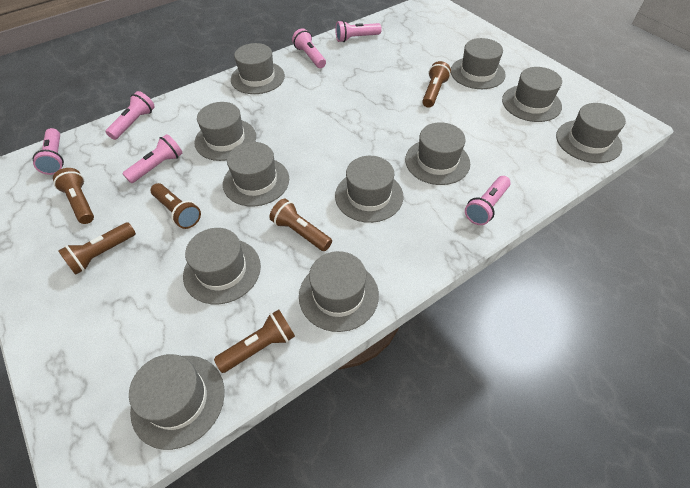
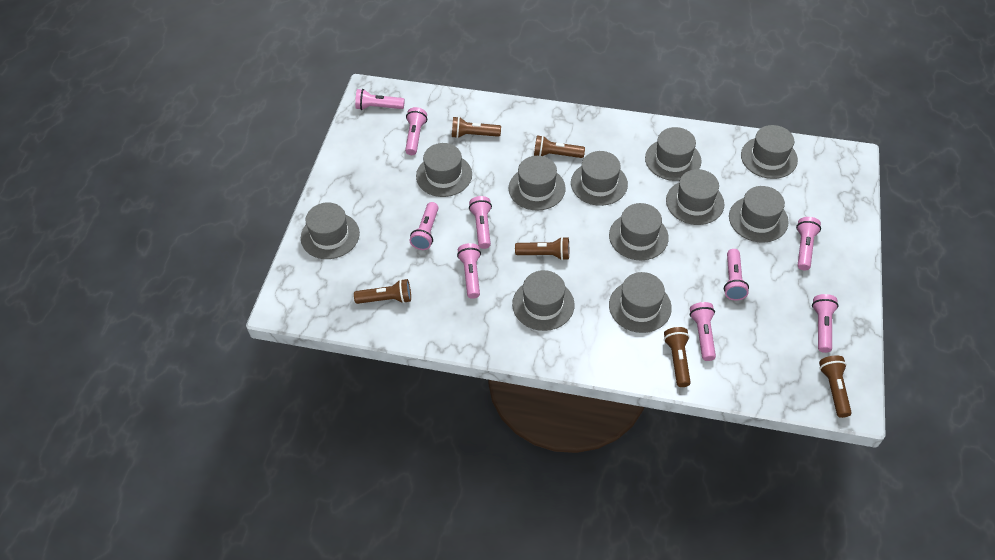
pink flashlight: [33,128,64,175] [106,91,155,140] [122,134,182,183] [292,28,326,68] [335,20,382,42] [465,176,511,225] = 6 -> [355,89,405,110] [405,107,427,155] [410,202,438,250] [457,243,481,299] [469,196,492,249] [690,302,716,361] [724,249,749,300] [796,217,821,270] [812,294,838,353] = 9

